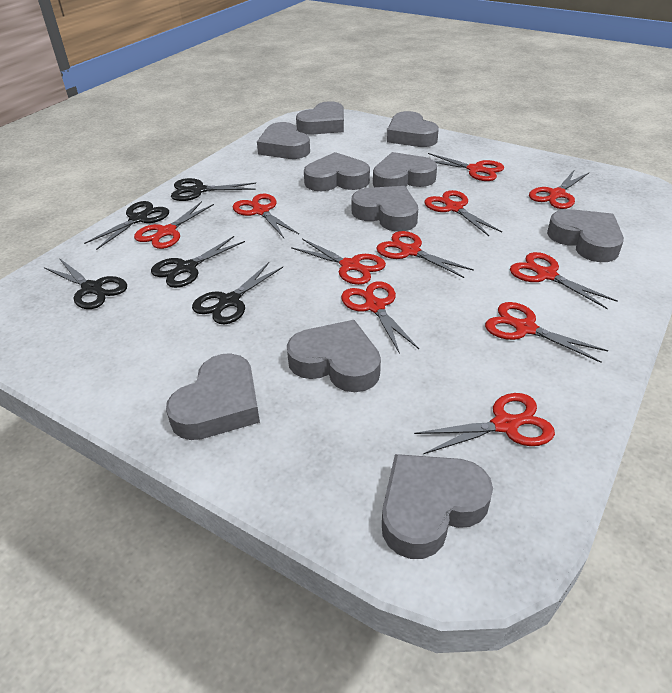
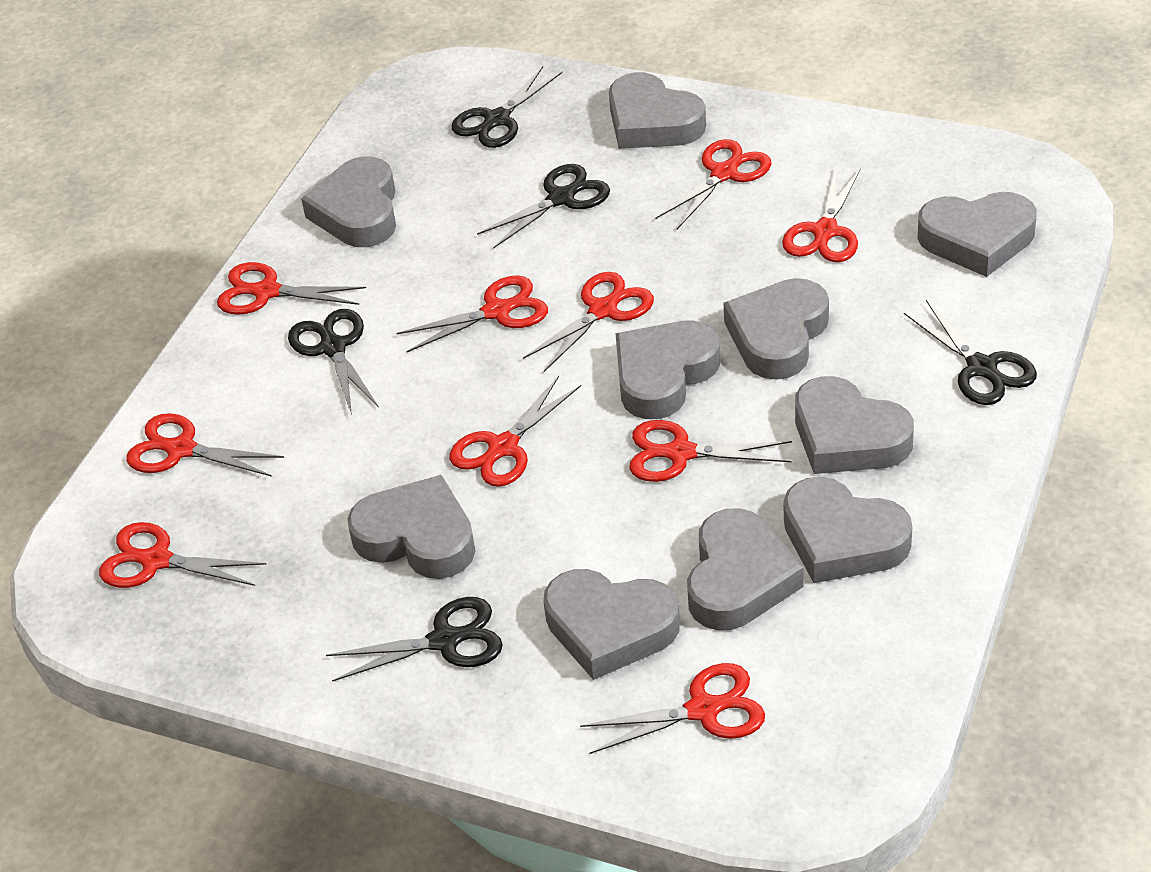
red scissors: [134,201,214,249] [233,194,299,238] [291,238,386,285] [341,281,419,354] [376,231,474,278] [414,393,555,454] [424,190,502,236] [428,153,504,181] [485,302,609,363] [510,252,618,309] [529,169,589,209] = 11 -> [99,522,266,588] [126,413,284,477] [217,262,366,315] [397,275,548,352] [449,376,581,487] [523,272,654,372] [580,663,765,754] [629,420,792,482] [655,139,772,229] [782,168,861,262] = 10

